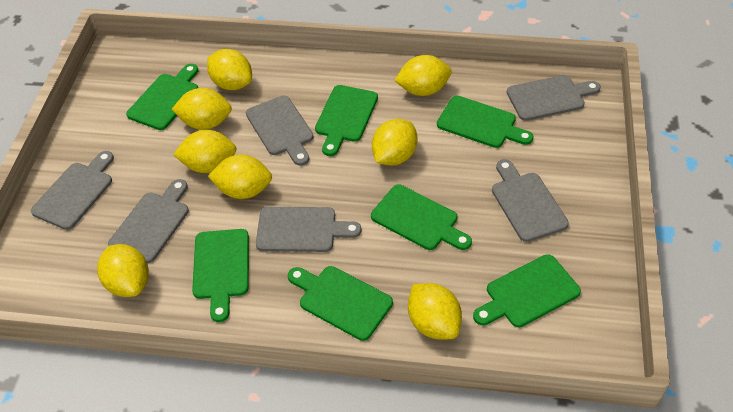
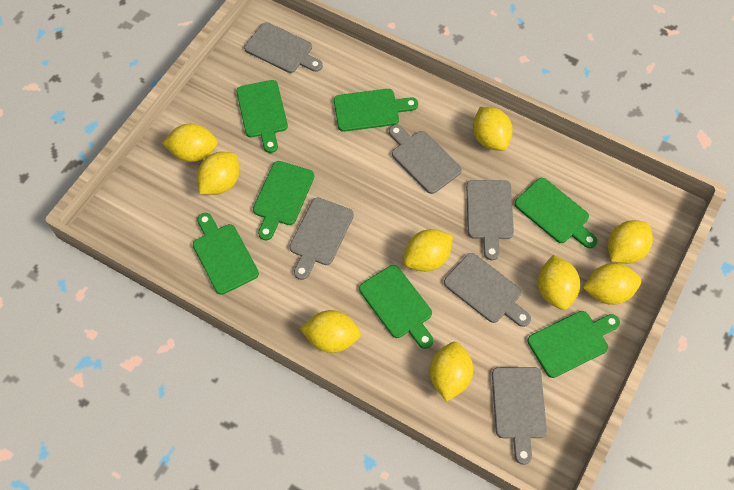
yellow lemon: [97,244,149,297] [172,88,232,130] [173,130,237,173] [207,49,252,90] [208,154,272,199] [372,119,417,166] [394,55,452,96] [408,283,462,340] = 8 -> [162,124,218,162] [197,152,240,195] [300,310,361,353] [404,229,453,272] [430,342,473,401] [473,107,513,151] [538,255,580,310] [583,263,641,305] [608,220,653,264] = 9

